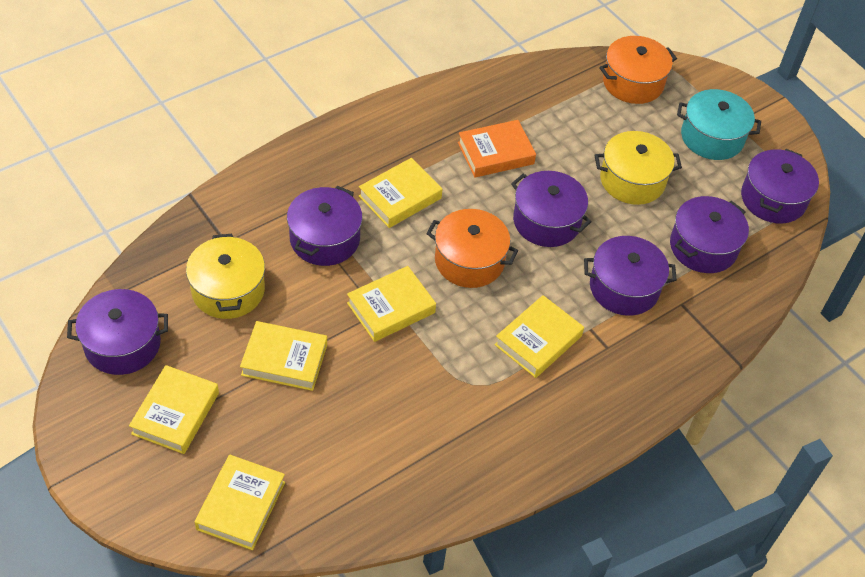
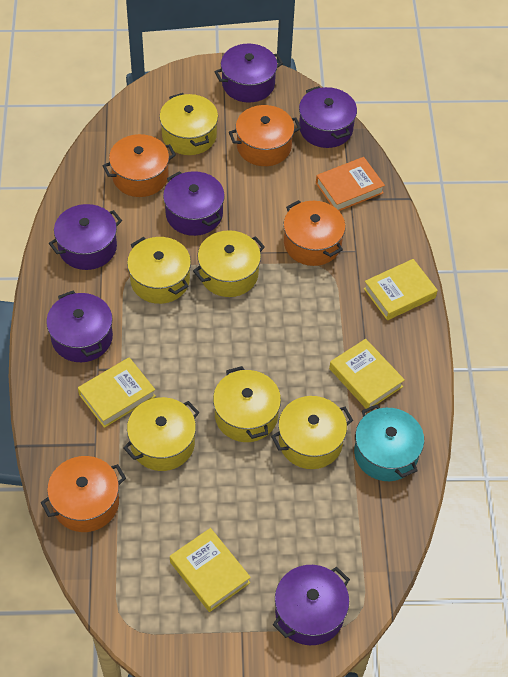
orange pot: [426,209,518,288] [599,36,677,104] = 2 -> [40,456,126,532] [102,134,176,197] [229,105,301,166] [283,200,346,266] = 4
yellow book: [129,365,219,454] [194,455,285,550] [240,321,327,391] [347,266,436,342] [359,158,443,228] [494,295,584,378] = 6 -> [78,357,156,428] [170,528,251,612] [329,339,405,409] [364,259,438,320] = 4
yellow pot: [186,234,265,319] [595,131,682,205] = 2 -> [123,397,199,471] [127,237,191,304] [159,93,218,155] [193,230,265,297] [213,366,281,442] [271,396,353,469] = 6

